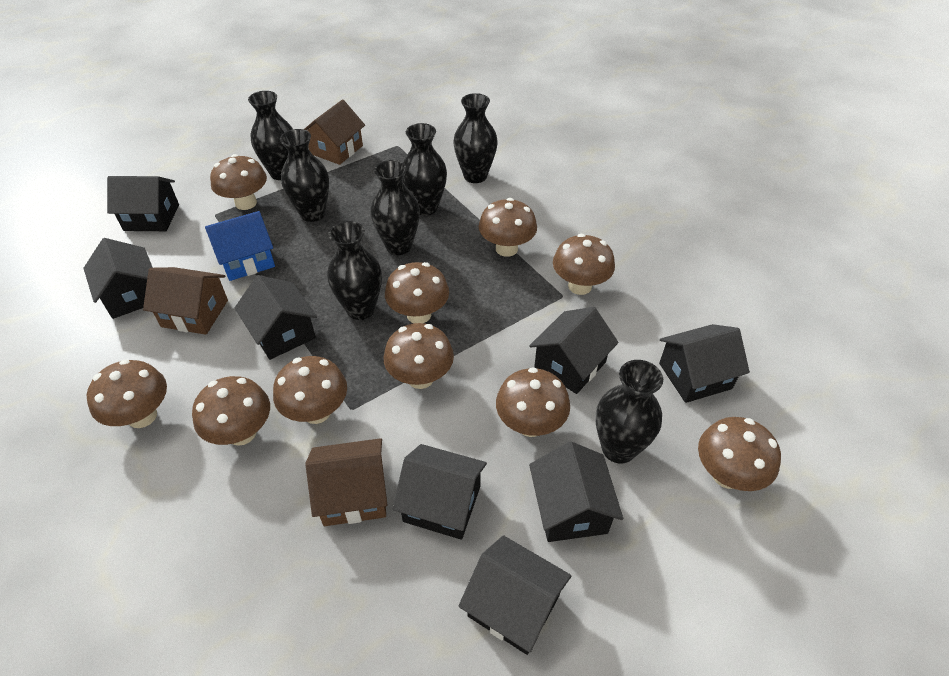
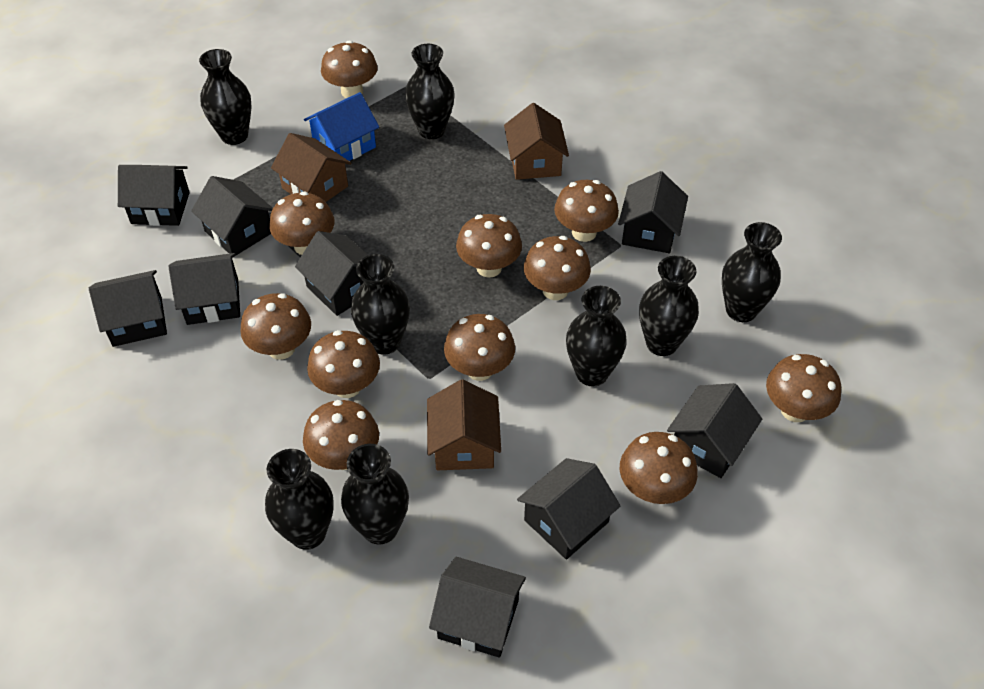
black house: [83,238,153,319] [107,176,179,231] [235,275,317,360] [393,444,487,540] [459,535,571,655] [529,307,618,394] [529,442,623,542] [659,324,750,403] = 8 -> [89,270,167,347] [118,165,190,226] [169,253,240,325] [191,176,273,257] [295,231,368,316] [429,557,526,658] [517,458,620,560] [618,171,688,253] [667,383,762,478] = 9
black vase: [248,91,293,180] [280,129,329,222] [327,221,382,320] [370,160,420,255] [403,123,447,216] [453,93,498,183] [595,360,663,464] = 7 -> [199,49,252,145] [265,449,334,550] [341,444,409,545] [351,254,410,355] [405,44,454,139] [566,286,627,386] [639,256,699,356] [722,222,782,322] = 8
brown mushroom: [87,359,167,428] [192,376,270,446] [210,154,267,210] [273,356,347,424] [384,323,454,389] [385,262,449,323] [479,198,537,257] [496,367,570,437] [553,234,615,295] [698,417,781,491] = 10 -> [240,293,311,360] [269,191,335,255] [303,400,379,470] [307,330,380,398] [321,40,378,98] [444,314,515,381] [456,214,522,278] [524,236,591,300] [554,180,619,242] [620,432,698,504] [766,354,841,422] = 11

